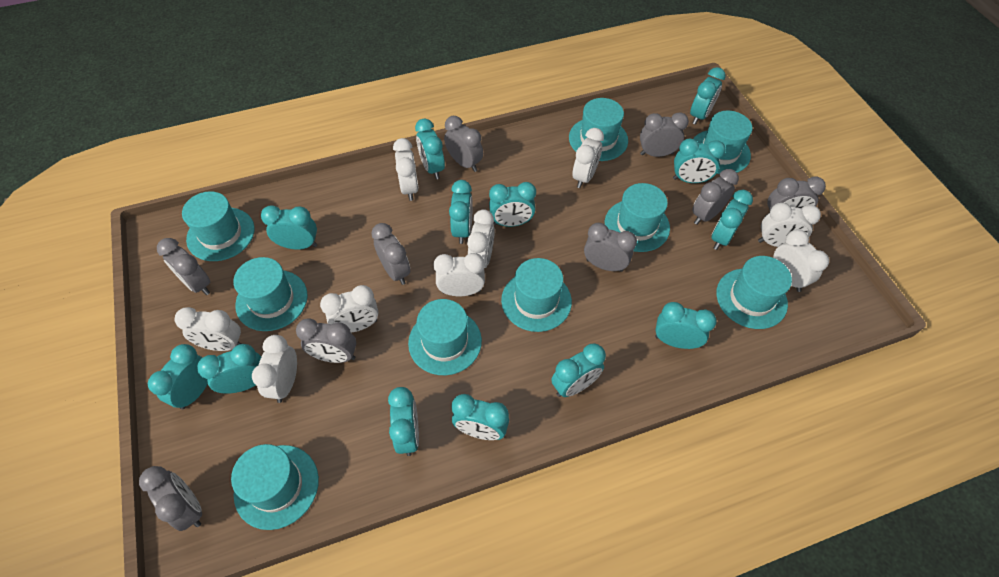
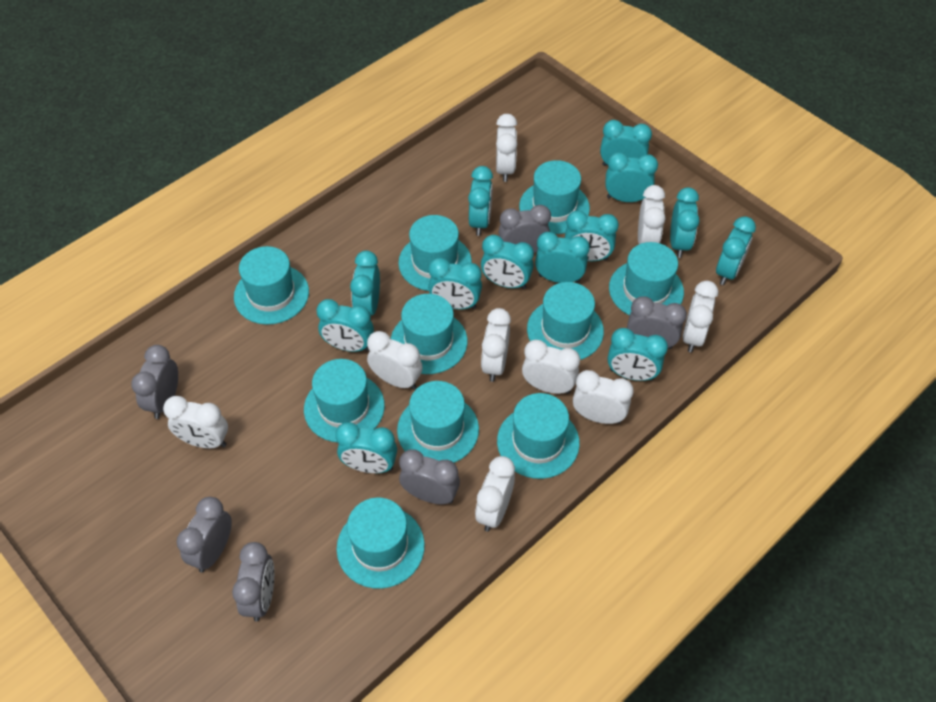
grey clock: [139,466,202,531] [157,238,210,295] [296,319,357,363] [371,223,410,285] [444,116,483,172] [584,223,637,272] [640,112,689,157] [692,169,739,225] [767,177,826,214] = 9 -> [131,345,178,419] [177,497,232,572] [232,542,274,621] [399,449,460,504] [499,205,551,253] [627,296,687,349] = 6
turquoise hat: [182,191,255,261] [231,444,319,530] [233,257,308,331] [408,299,482,375] [501,258,572,332] [569,98,628,161] [605,183,670,252] [693,111,752,174] [716,256,792,329] = 9 -> [234,246,309,325] [304,359,385,442] [337,498,425,589] [390,294,468,374] [397,381,479,463] [398,215,472,291] [497,393,580,479] [519,160,590,234] [527,282,604,360] [609,242,684,315] = 10

